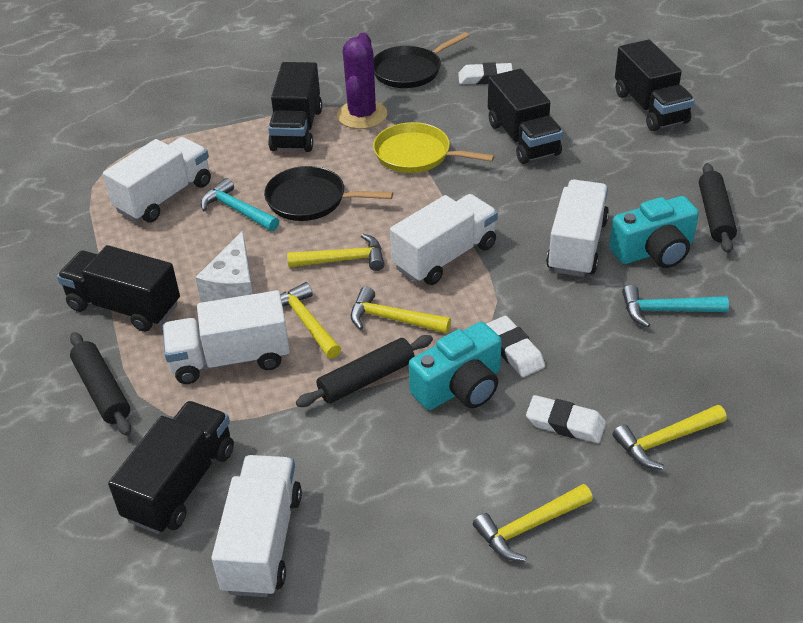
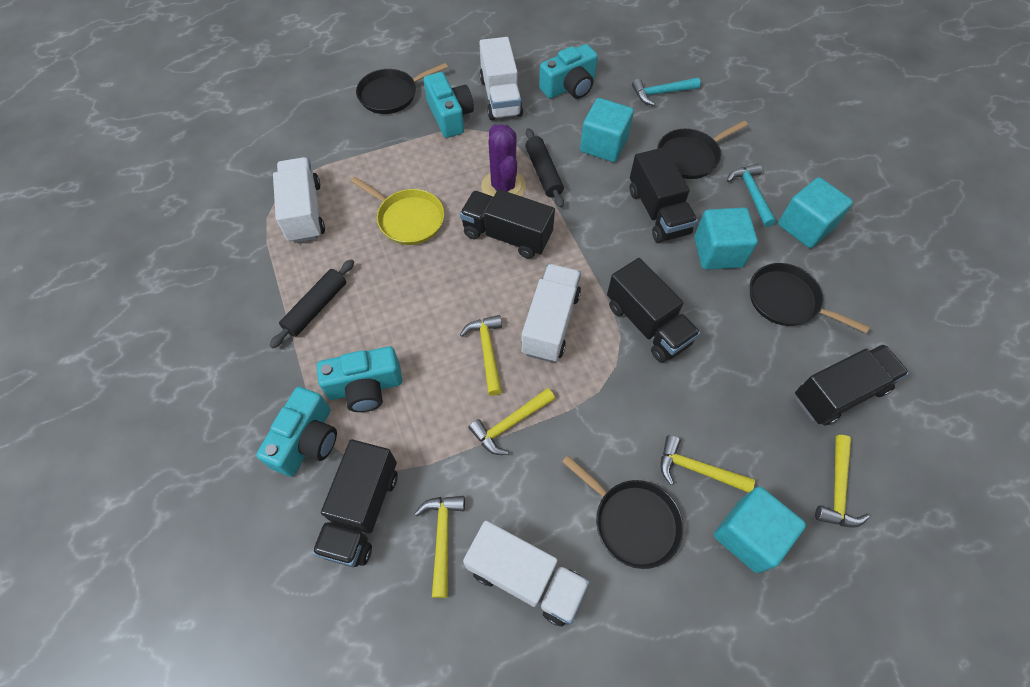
black pan: [264,166,393,221] [374,32,469,88] = 2 -> [356,63,448,114] [562,455,684,569] [657,121,748,179] [750,263,870,333] = 4
black rolling pin: [70,332,131,436] [296,335,433,407] [699,163,737,253] = 3 -> [269,259,354,348] [526,128,564,208] = 2
turquoise camera: [409,322,502,410] [609,196,699,268] = 2 -> [256,387,337,477] [317,346,402,412] [424,72,474,138] [539,44,598,99] = 4
turquoise cube: none = 0 -> [580,98,634,162] [694,208,758,270] [714,487,806,573] [778,177,853,248] = 4
white cheese: [195,231,253,302] = 1 -> none = 0
white eraser: [458,62,513,84] [486,316,545,377] [526,395,606,443] = 3 -> none = 0
white truck: [103,137,211,222] [163,290,290,384] [211,455,302,597] [390,194,498,285] [546,179,609,277] = 5 -> [273,157,325,243] [463,521,590,627] [479,37,523,120] [521,264,581,362] = 4

